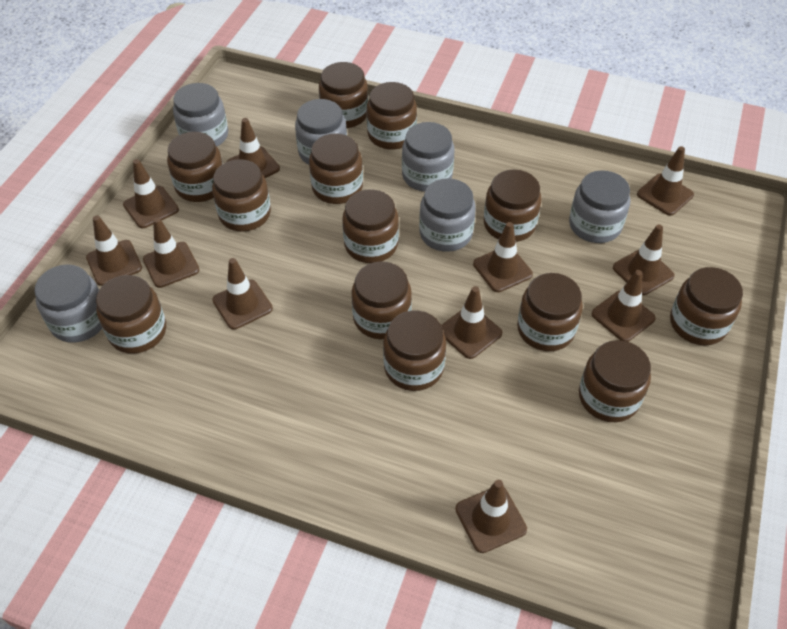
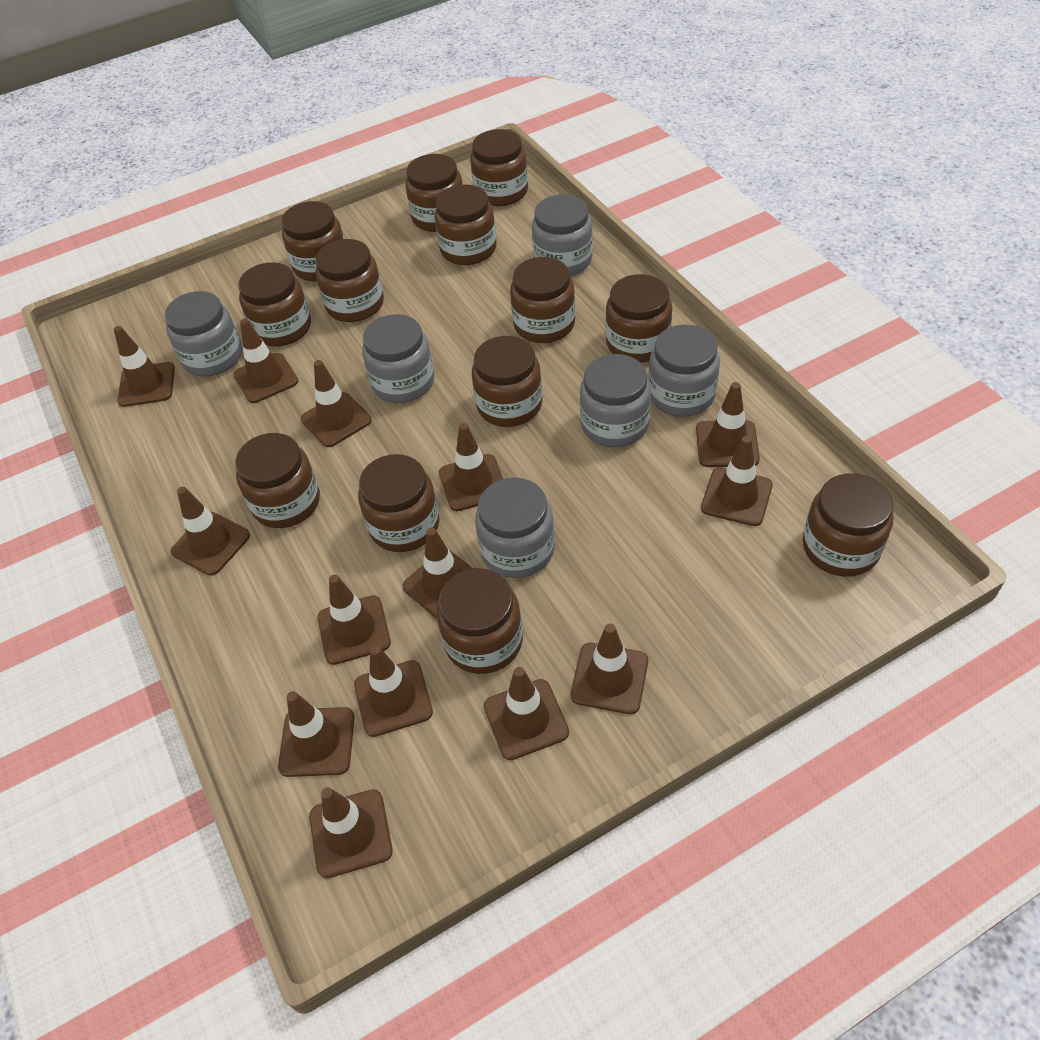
brown traffic cone: [86,215,142,286] [123,159,179,228] [143,217,199,288] [212,258,273,330] [227,118,280,178] [441,286,502,359] [455,480,527,553] [473,222,533,292] [592,270,656,342] [613,225,675,295] [637,146,694,216] = 11 -> [114,326,175,407] [171,487,250,576] [233,319,298,403] [278,691,355,777] [301,360,371,447] [309,787,393,878] [318,575,391,665] [354,645,433,737] [402,528,473,619] [439,423,503,511] [484,667,569,760] [571,624,648,714] [696,382,760,467] [701,436,773,526] = 14

